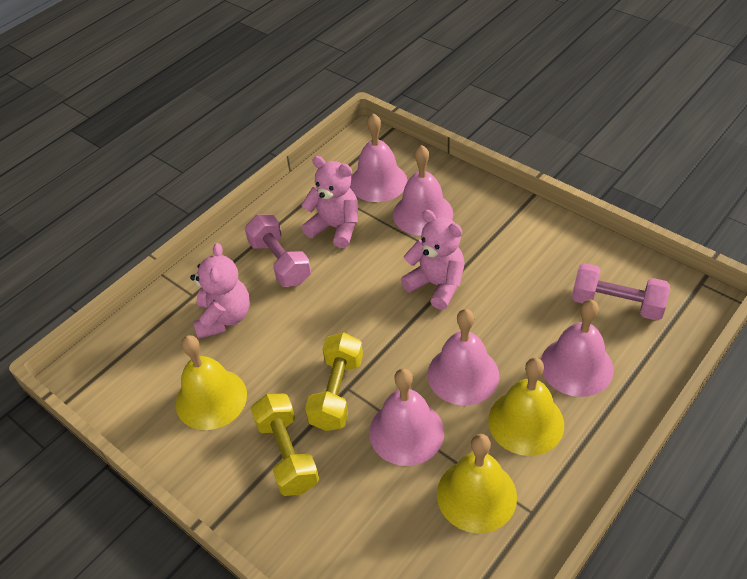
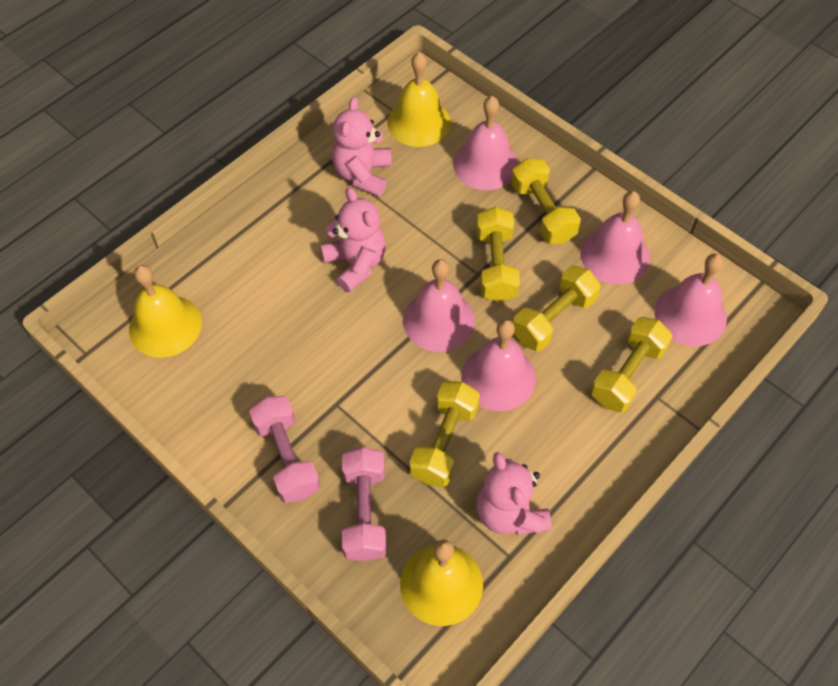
yellow dumbbell: [251,394,319,496] [305,332,363,431] = 2 -> [409,381,480,487] [476,207,520,302] [511,158,581,244] [513,266,601,351] [591,317,673,413] = 5

